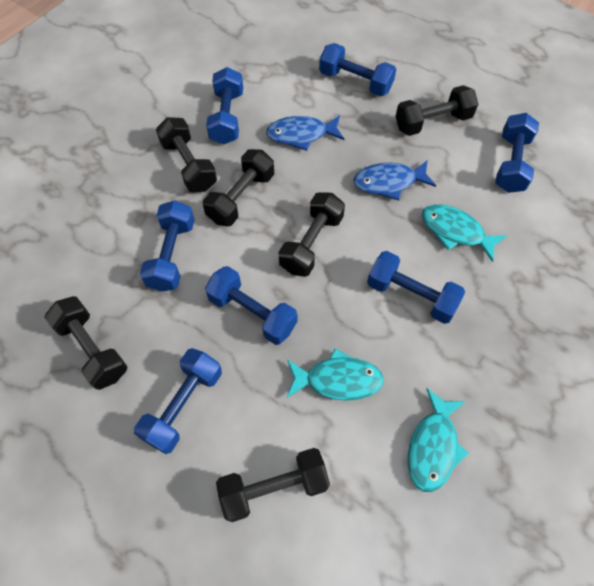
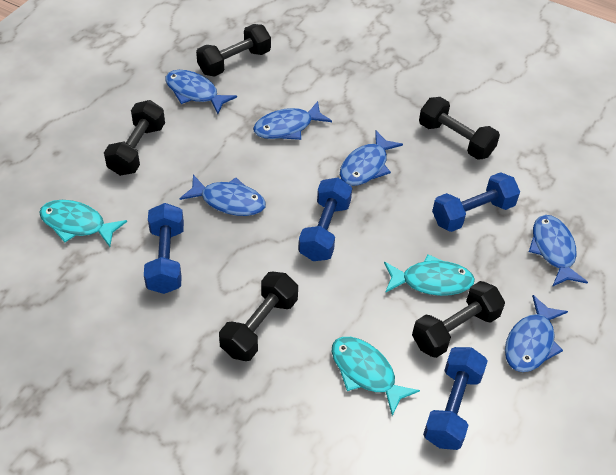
black dumbbell: [44,296,127,390] [156,117,217,192] [203,149,274,227] [216,448,330,522] [279,192,345,277] [395,85,478,136] = 6 -> [104,100,165,176] [196,24,271,77] [219,272,298,361] [412,281,505,358] [419,97,500,160] = 5
blue dumbbell: [134,348,222,454] [140,201,195,292] [205,266,298,345] [206,67,243,144] [319,43,396,96] [367,251,465,324] [495,113,539,193] = 7 -> [144,203,184,294] [298,178,352,261] [423,347,487,450] [432,172,520,232] = 4
blue fish: [266,115,344,151] [353,161,436,200] = 2 -> [165,70,237,114] [180,175,266,216] [253,101,332,140] [340,131,403,186] [505,295,568,372] [529,215,588,287] = 6

